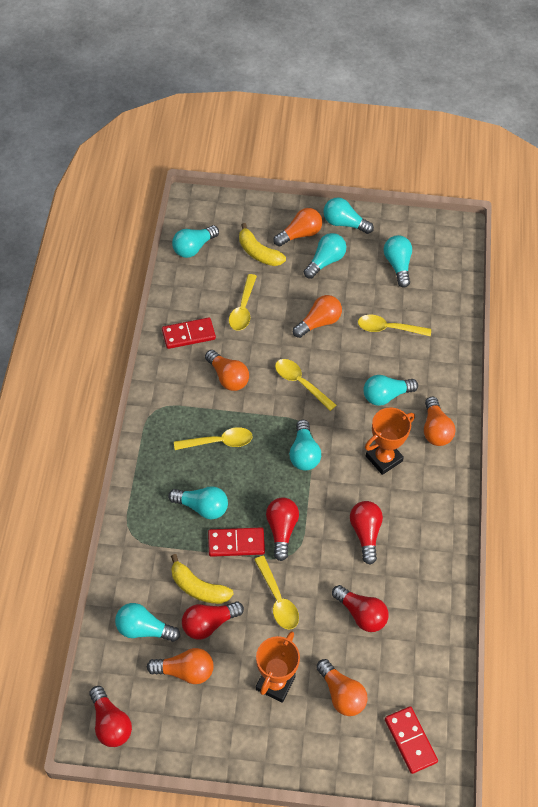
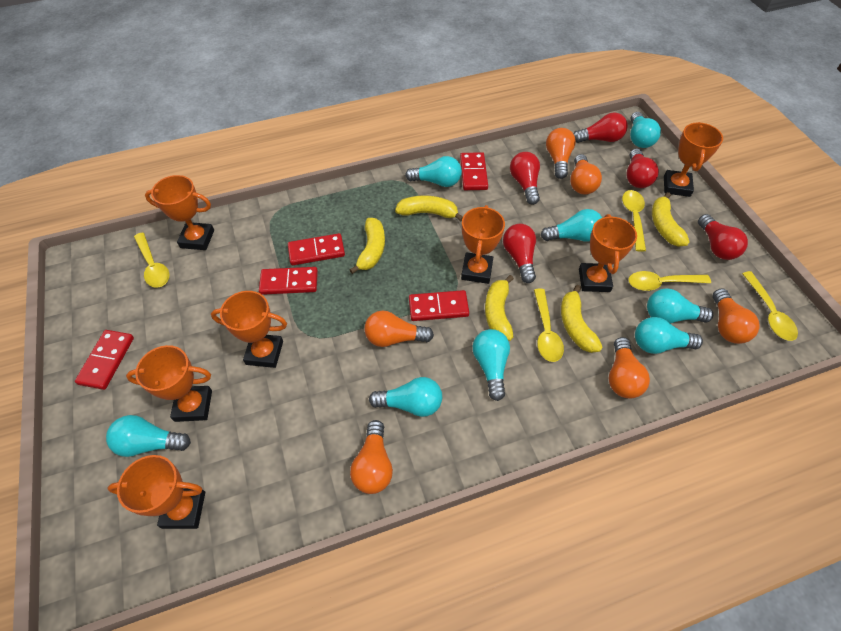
orange trophy: [256,631,300,703] [365,407,415,475] = 2 -> [107,455,205,529] [126,345,212,422] [145,175,214,250] [211,291,287,368] [461,205,505,284] [579,214,637,292] [664,122,723,197] = 7
red domino: [162,317,216,349] [208,527,265,557] [385,706,438,774] = 3 -> [75,330,134,390] [259,267,318,295] [288,233,345,265] [409,290,469,321] [460,152,488,190] = 5
yellow banana: [171,554,234,604] [239,223,286,266] = 2 -> [350,218,385,274] [395,195,463,221] [485,275,514,341] [561,285,603,353] [652,192,690,247] = 5

